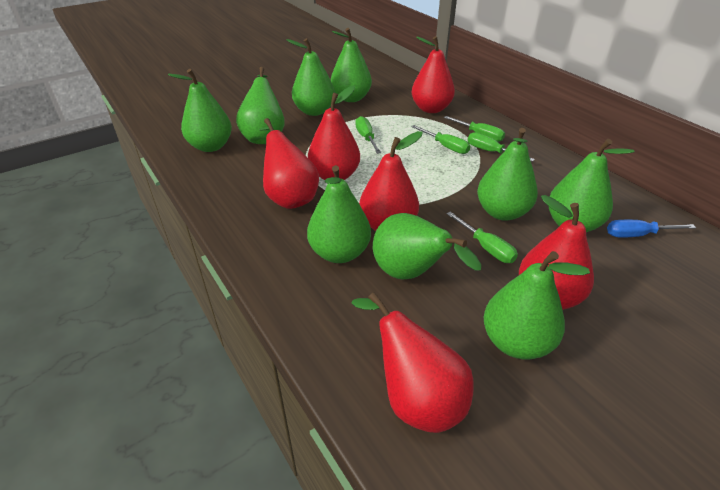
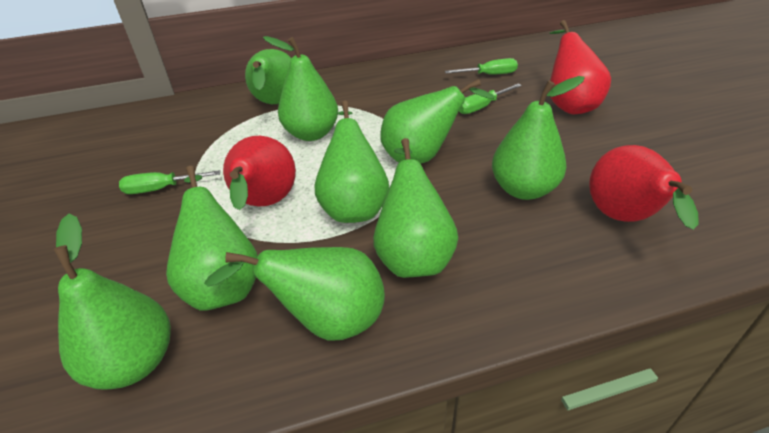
blue screwdriver: [607,220,696,238] = 1 -> none = 0
green screwdriver: [355,116,381,154] [411,125,470,154] [444,116,505,142] [447,212,518,263] [468,132,535,162] = 5 -> [119,170,220,194] [445,58,518,75] [459,83,522,114] = 3
red pear: [259,118,319,209] [308,85,360,180] [352,292,474,433] [359,131,423,231] [412,36,455,113] [519,195,594,310] = 6 -> [223,136,296,210] [549,20,611,114] [589,145,699,230] = 3

